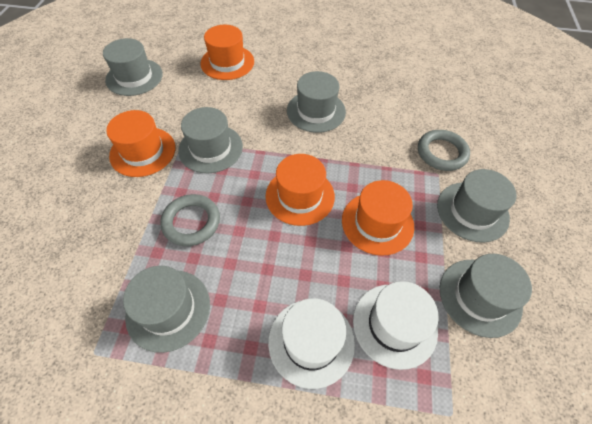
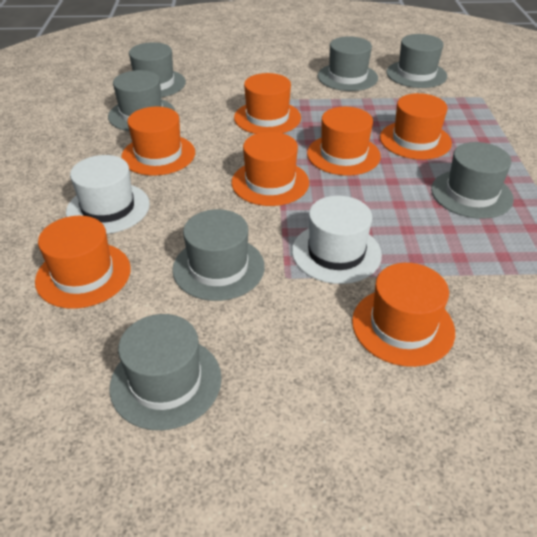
grey hat: [103,38,163,96] [123,266,210,353] [178,107,243,173] [287,71,346,133] [437,169,517,243] [440,254,532,338] = 6 -> [108,70,175,131] [109,314,222,430] [129,42,186,97] [172,209,265,301] [318,36,378,91] [386,34,447,88] [431,142,514,219] = 7
grey ring: [160,194,220,246] [418,130,470,171] = 2 -> none = 0
orange hat: [106,110,175,177] [200,25,254,80] [266,154,335,226] [342,180,414,256] = 4 -> [35,216,131,309] [121,107,195,176] [231,132,309,206] [234,73,301,134] [307,106,381,176] [352,263,455,367] [380,93,452,160] = 7

